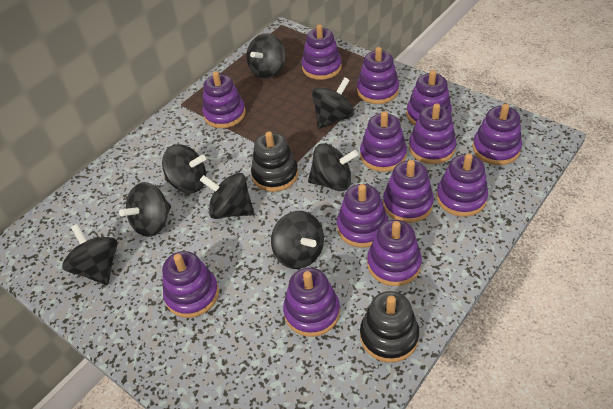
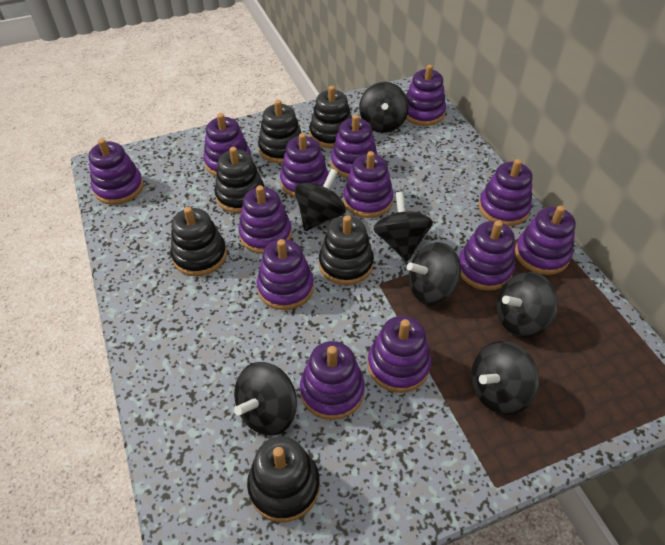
black spinning top: [62,224,118,285] [119,182,171,237] [162,144,206,193] [200,173,254,219] [246,33,286,79] [271,211,324,269] [308,143,358,191] [312,77,354,129] = 8 -> [234,362,297,436] [294,169,346,231] [359,82,409,133] [374,192,433,262] [407,242,461,305] [471,341,539,415] [496,272,558,338] = 7
black stacking toy: [251,131,298,192] [360,291,419,363] = 2 -> [170,207,227,276] [214,147,265,213] [247,436,320,522] [258,100,301,164] [309,86,352,148] [319,215,374,285] = 6

